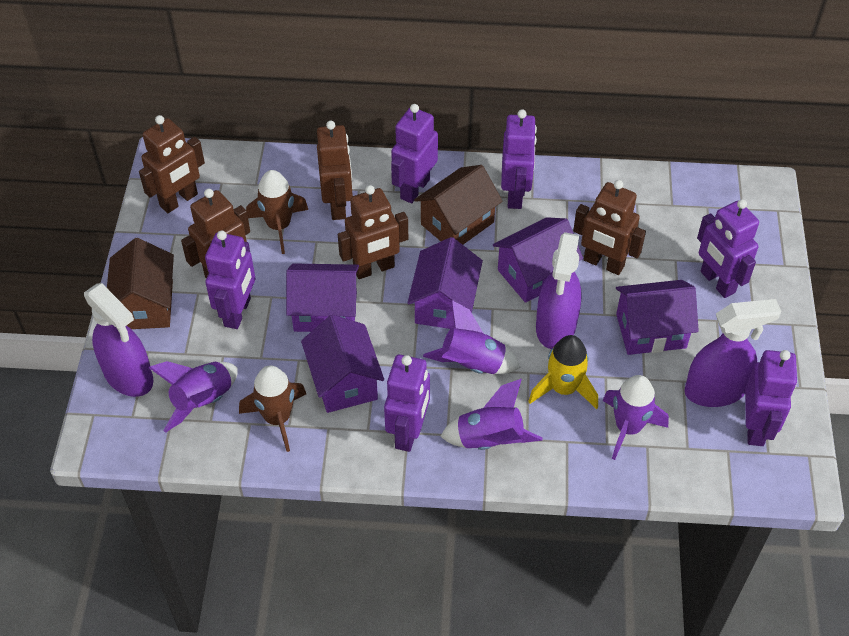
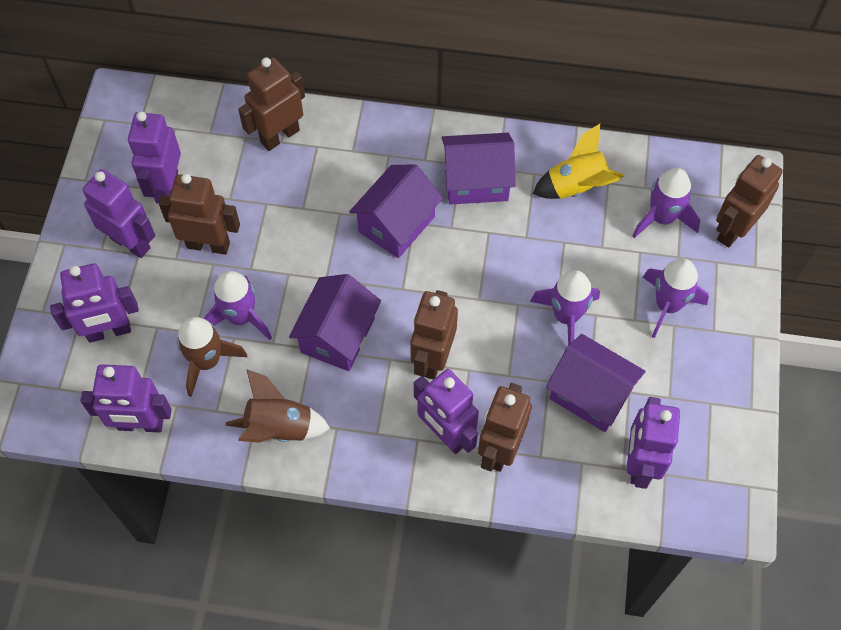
brown house: [107,238,174,329] [414,165,503,245] = 2 -> none = 0
purple house: [286,263,359,332] [301,315,384,413] [407,237,483,329] [493,217,583,303] [616,280,699,355] = 5 -> [289,274,381,371] [349,164,443,258] [442,133,515,204] [546,334,646,432] = 4
purple spray bottle: [84,283,153,397] [536,232,582,349] [684,299,781,407] = 3 -> none = 0

